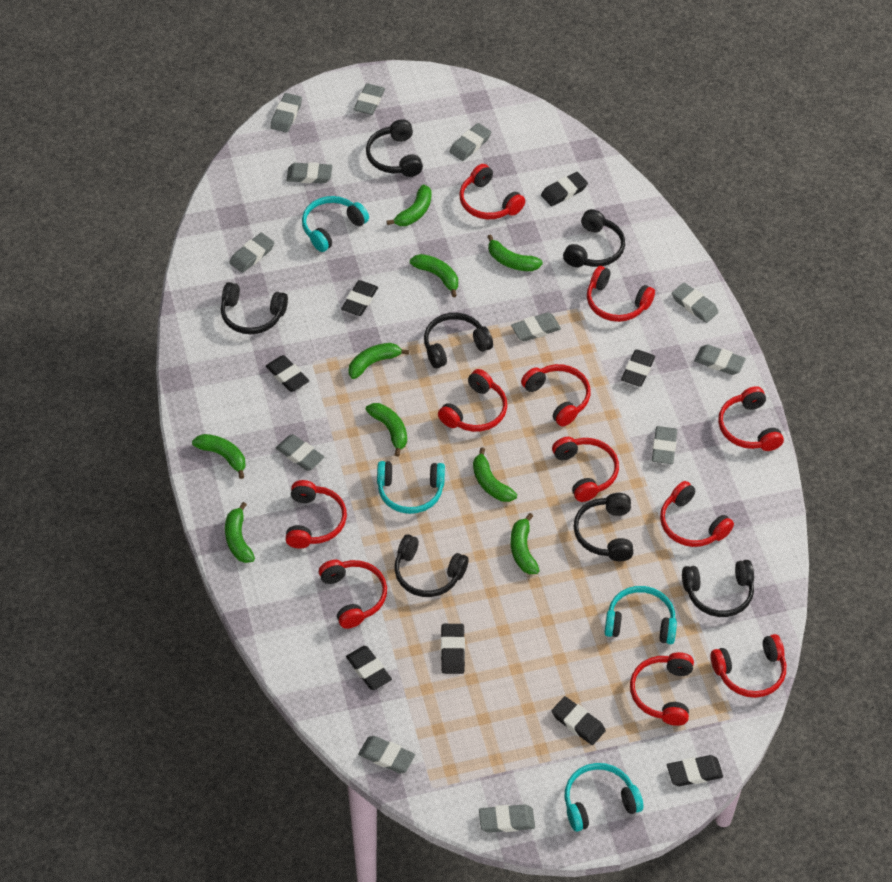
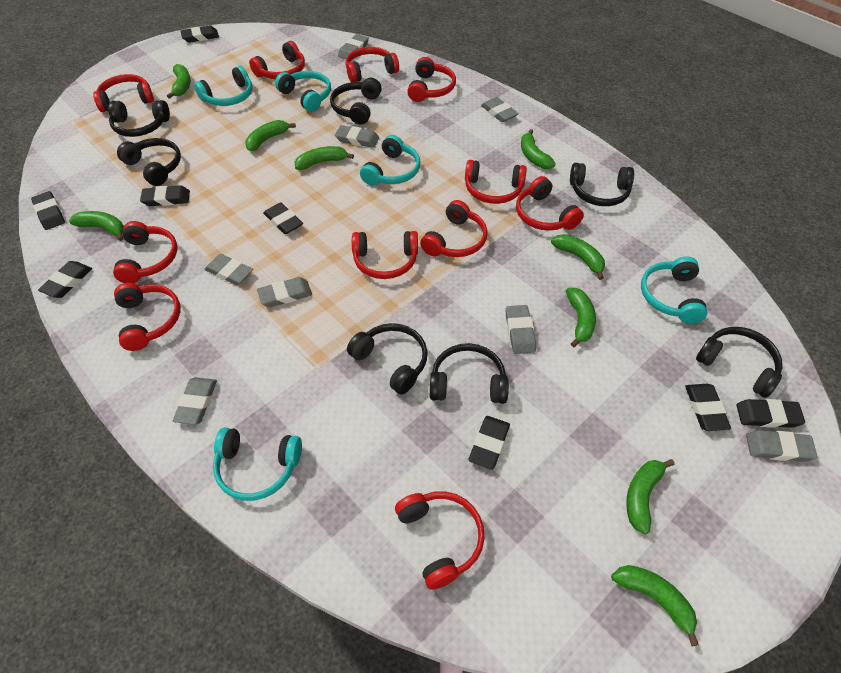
grey eraser: [229,233,274,273] [270,93,302,133] [276,434,324,471] [287,162,332,183] [354,83,385,115] [358,736,415,773] [449,123,491,161] [479,804,535,833] [511,312,561,342] [652,426,677,464] [672,283,718,323] [694,344,746,375] = 12 -> [173,377,217,425] [204,254,253,285] [257,277,312,307] [335,125,379,148] [338,34,369,59] [481,97,519,122] [506,305,536,354] [746,430,817,462] = 8
turquoise headphones: [302,196,369,252] [377,461,445,514] [565,763,643,832] [605,586,677,644] = 4 -> [194,66,253,106] [213,427,302,501] [275,71,331,112] [360,135,421,186] [641,256,707,324] = 5

